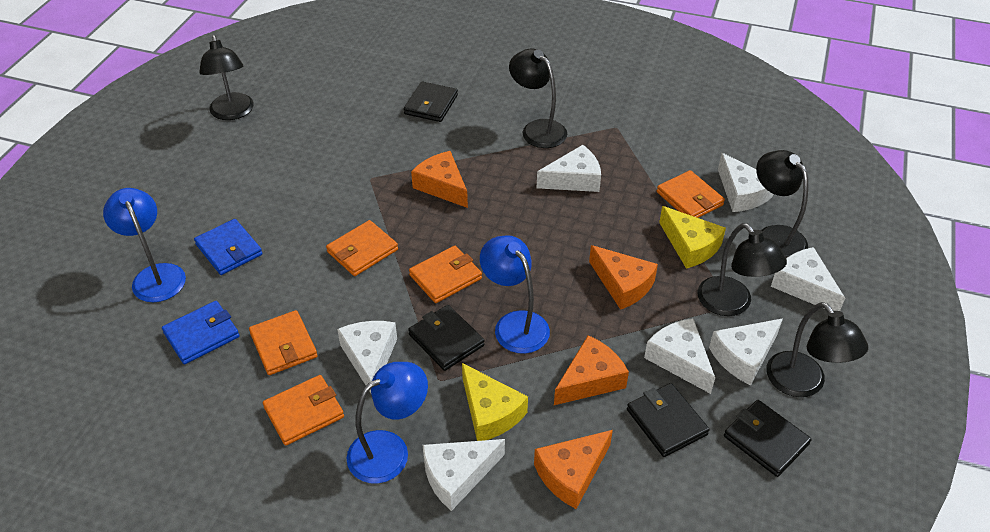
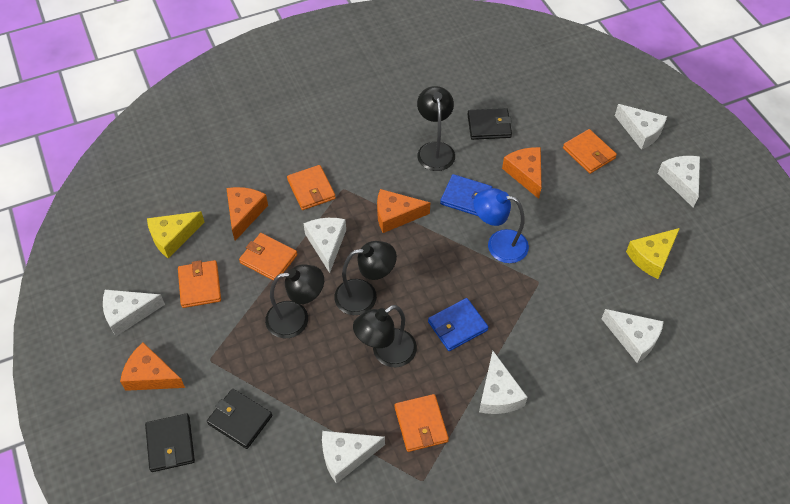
black lamp: [199,35,254,120] [509,48,567,148] [698,223,787,316] [756,150,808,258] [766,302,868,397] = 5 -> [265,264,324,338] [334,241,397,315] [353,305,417,367] [417,86,455,171] = 4
black wallet: [404,81,458,122] [408,305,485,371] [627,383,709,457] [724,400,812,477] = 4 -> [145,414,195,472] [207,389,272,449] [467,108,512,140] = 3
blue lamp: [103,188,186,302] [347,362,428,484] [480,235,550,354] = 3 -> [474,188,529,263] = 1

